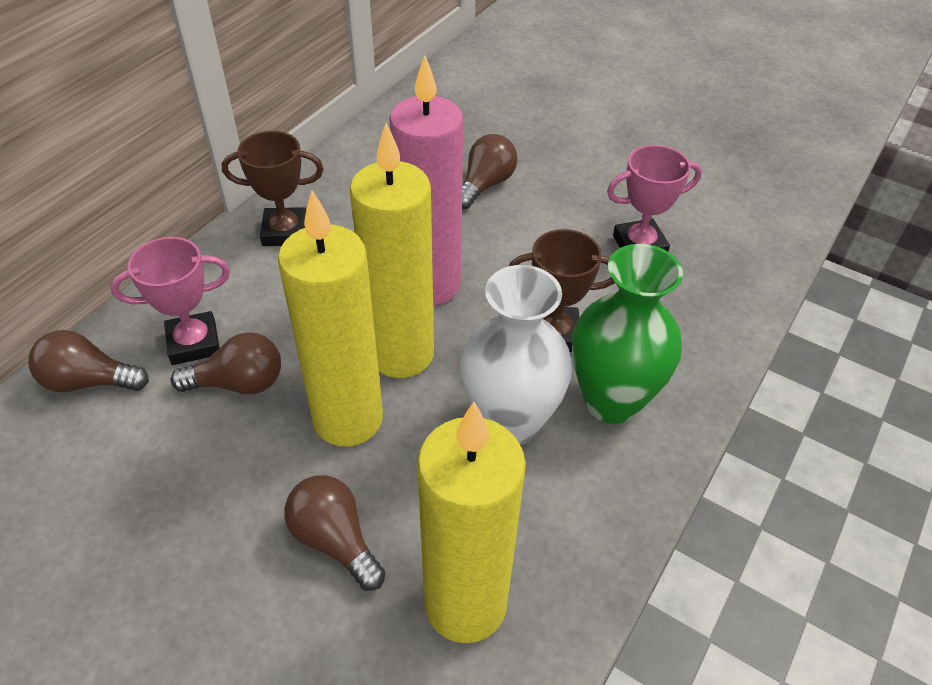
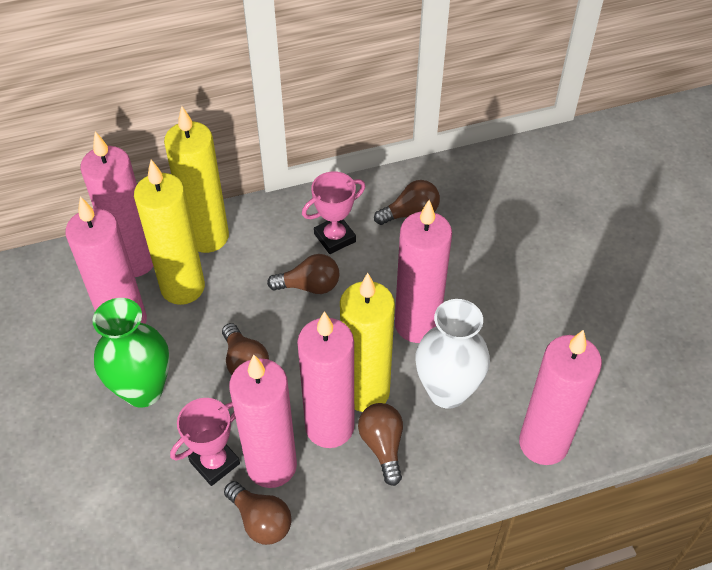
brown light bulb: [28,330,149,392] [171,332,281,394] [284,475,386,591] [462,134,517,209] = 4 -> [222,323,269,375] [224,481,292,545] [267,254,339,294] [358,403,403,486] [374,180,440,225] = 5
brown trophy: [222,131,324,246] [509,229,615,352] = 2 -> none = 0
pink candle: [389,55,463,306] = 1 -> [65,196,147,324] [80,131,153,277] [229,355,297,488] [297,311,354,448] [395,200,452,343] [519,330,602,465] = 6

